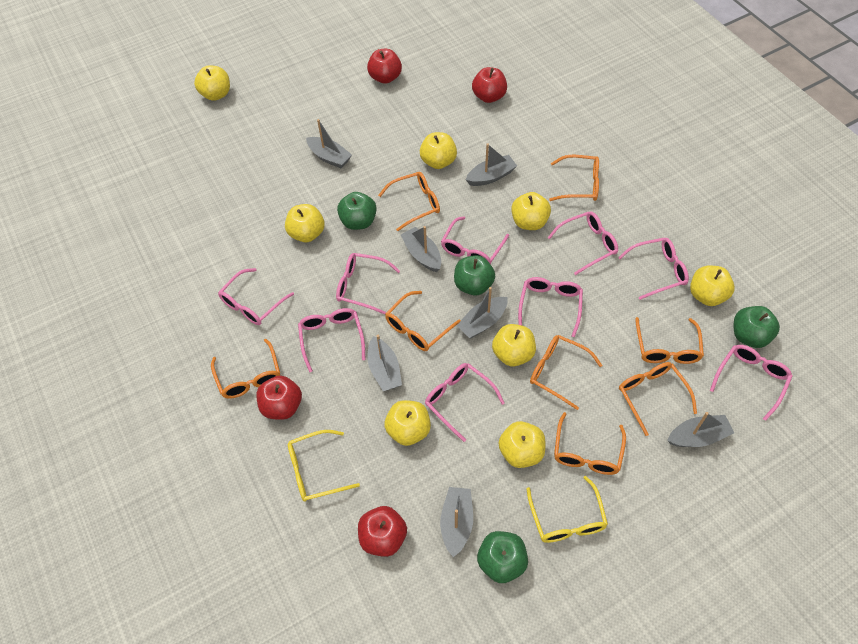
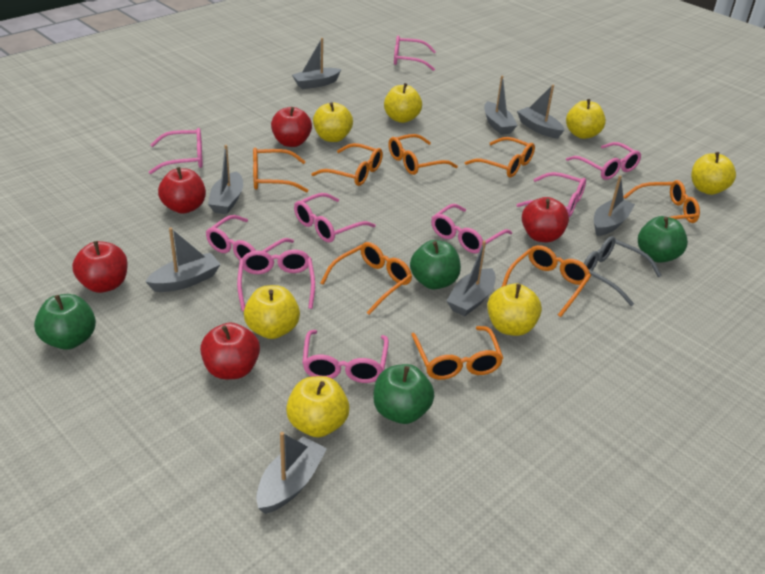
grey boat: [306,119,352,168] [367,335,402,391] [401,226,441,272] [440,487,473,557] [457,287,507,338] [466,143,517,186] [667,412,734,447] = 7 -> [145,228,221,292] [208,145,243,214] [256,432,327,514] [292,38,341,89] [447,241,495,316] [484,75,518,135] [517,85,564,139] [594,176,635,236] = 8
grey glasses: none = 0 -> [583,236,662,306] = 1
red apple: [256,376,302,420] [358,506,407,557] [367,49,402,84] [472,67,507,103] = 4 -> [72,241,128,293] [158,167,206,214] [200,323,260,379] [271,107,312,147] [522,197,569,243] = 5
yellow apple: [194,65,230,101] [285,204,325,242] [384,400,431,446] [420,132,457,169] [492,324,536,367] [499,421,545,468] [511,192,551,230] [690,265,735,306] = 8 -> [244,285,300,339] [286,376,350,437] [313,102,353,142] [384,83,422,123] [487,283,542,336] [566,99,606,139] [691,152,736,195] = 7
yellow glasses: [288,430,360,502] [526,476,608,543] = 2 -> none = 0

